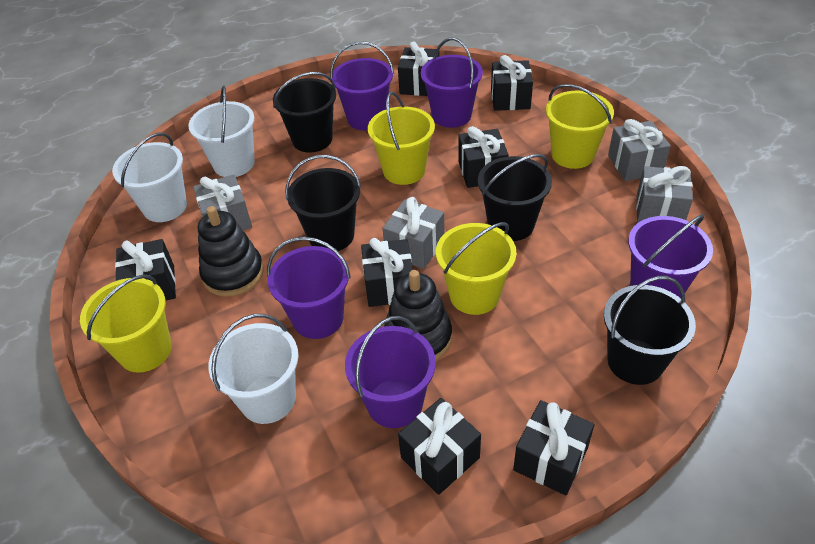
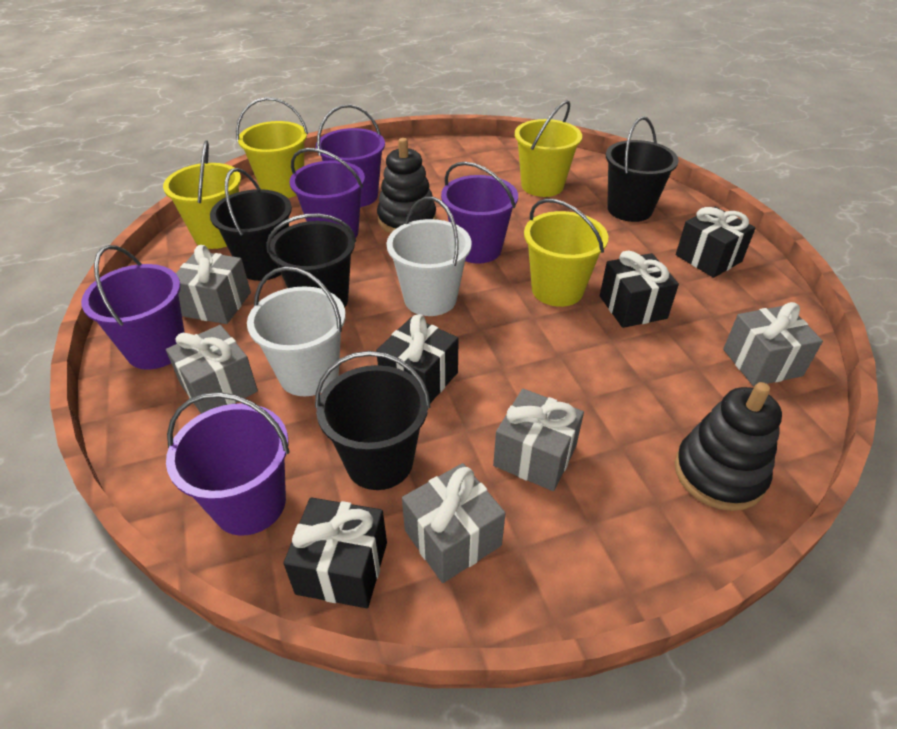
black gift: [115,239,176,301] [361,238,413,307] [398,41,439,96] [398,398,481,495] [458,126,509,188] [491,55,533,111] [513,400,595,496] = 7 -> [283,497,387,608] [376,314,459,403] [600,250,679,328] [676,207,755,278] = 4
grey gift: [193,174,252,231] [382,197,444,269] [608,119,671,181] [636,166,693,223] = 4 -> [166,325,258,414] [176,245,251,324] [402,463,506,583] [493,389,584,491] [723,302,823,386] = 5
white bucket: [112,133,187,222] [188,86,255,177] [208,314,299,424] = 3 -> [247,266,346,396] [387,197,472,316] = 2

